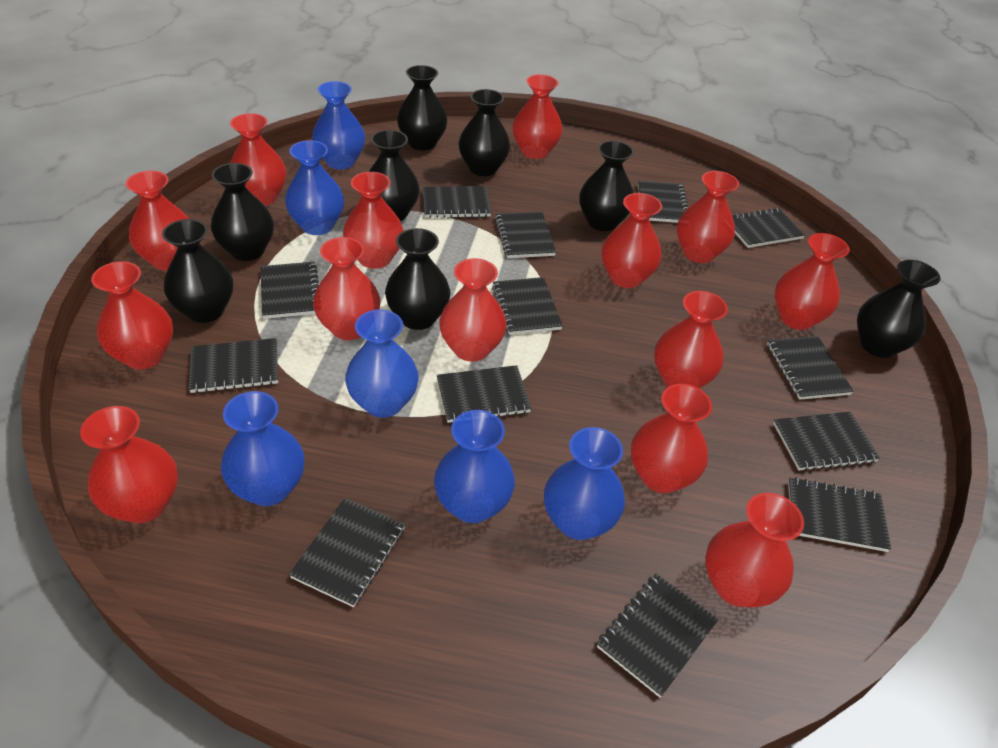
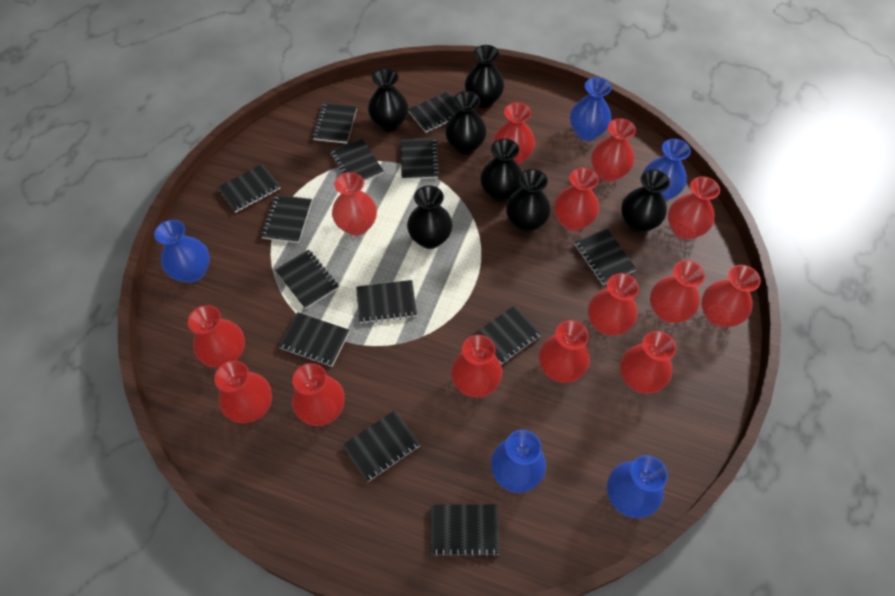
black vase: [162,219,233,323] [211,163,274,261] [369,130,420,221] [385,228,450,330] [397,65,447,151] [459,89,510,176] [580,141,634,231] [857,260,940,358] = 8 -> [368,68,409,132] [407,186,453,249] [445,91,487,155] [465,45,504,108] [480,139,522,202] [506,169,551,233] [621,170,670,233] = 7
blue vase: [221,391,305,506] [285,140,344,235] [312,81,365,170] [345,309,419,418] [434,410,515,523] [544,427,625,540] = 6 -> [154,220,210,283] [491,430,546,493] [570,77,612,141] [607,455,668,518] [643,139,691,201] = 5

